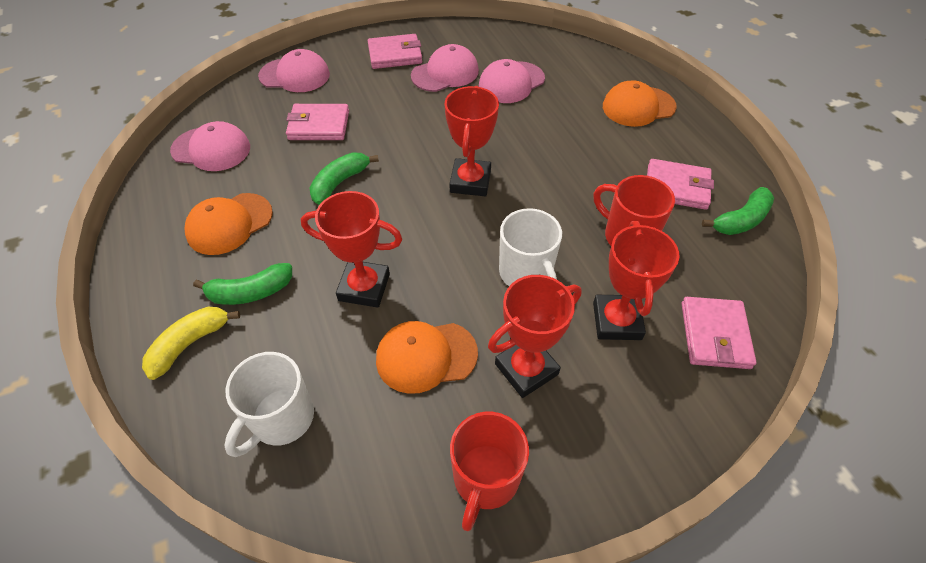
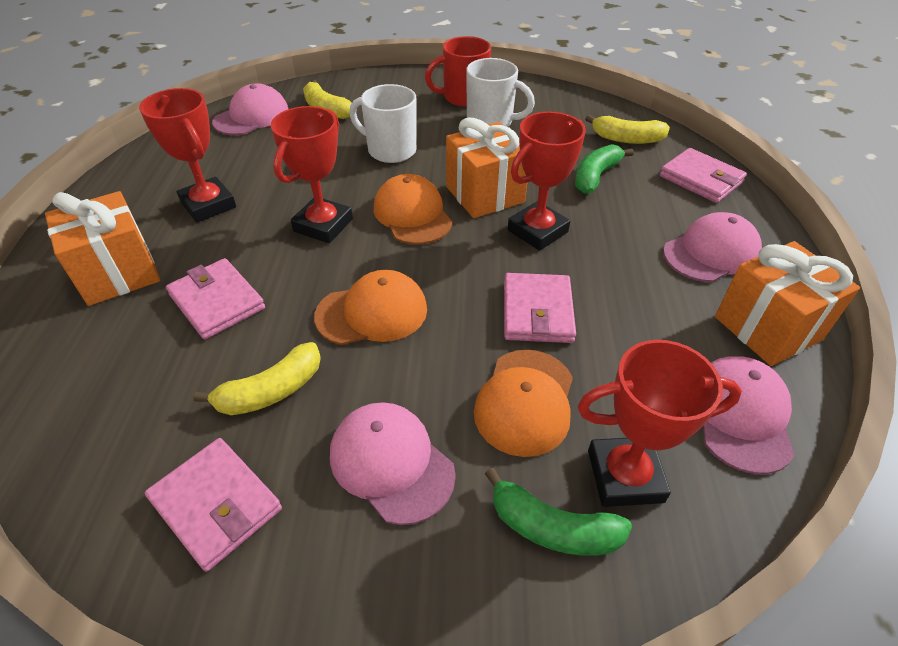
green banana: [193,263,292,305] [309,152,379,205] [702,187,774,235] = 3 -> [485,467,632,556] [575,144,634,194] = 2
orange gift: none = 0 -> [45,191,160,306] [446,117,527,218] [715,241,860,366] = 3
red mug: [450,412,529,531] [594,175,675,245] = 2 -> [425,36,491,107] = 1
yellow banana: [142,307,240,380] = 1 -> [193,342,321,415] [303,80,352,119] [585,115,670,144] = 3

